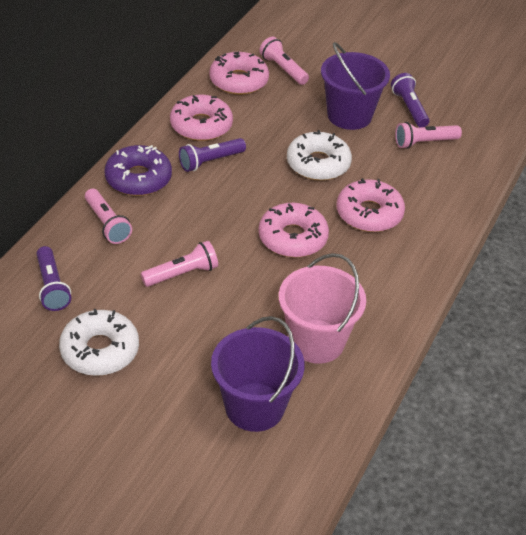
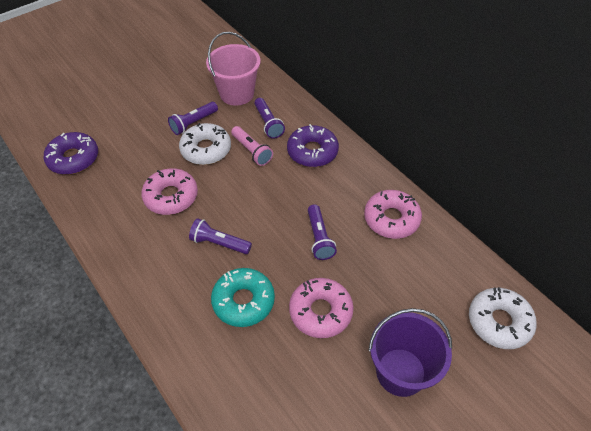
pink donut: [170,95,233,141] [209,52,269,95] [258,203,329,258] [337,178,405,232] = 4 -> [141,168,198,215] [289,278,354,338] [364,190,422,239] = 3
pink flashlight: [85,189,132,244] [141,241,218,287] [259,37,309,85] [395,122,462,149] = 4 -> [231,126,273,166] = 1
purple bucket: [211,316,305,432] [321,42,390,130] = 2 -> [369,308,452,397] = 1
purple donut: [104,145,172,196] = 1 -> [44,132,98,174] [287,124,339,167] = 2
purple flashlight: [36,246,71,311] [179,138,246,172] [391,73,429,127] = 3 -> [168,102,218,135] [189,218,252,254] [254,98,285,139] [308,204,337,260] = 4
turquoise donut: none = 0 -> [211,268,275,327] = 1

